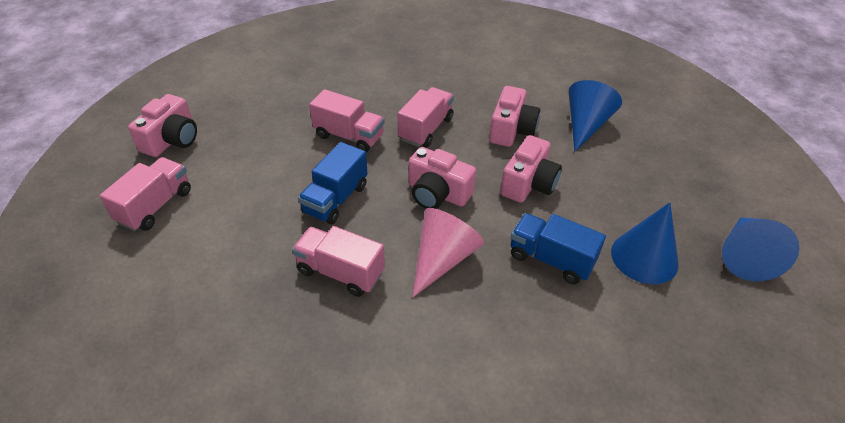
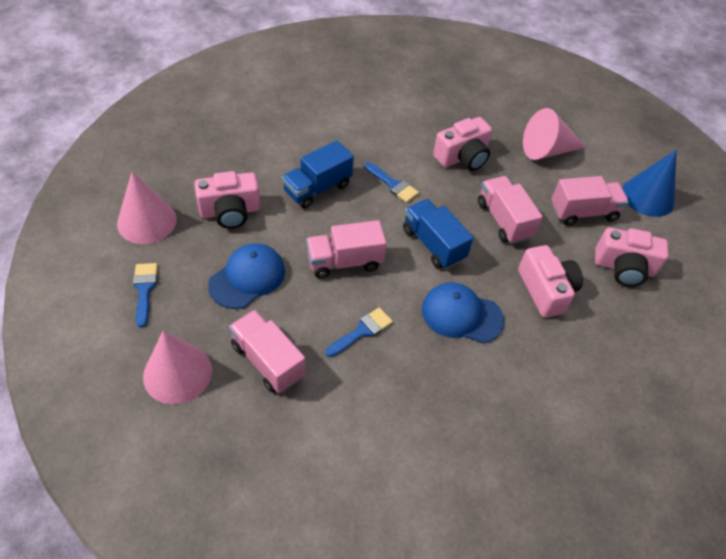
blue brush: none = 0 -> [133,263,158,328] [326,307,393,357] [365,162,419,203] = 3
blue cap: none = 0 -> [208,243,285,309] [422,282,504,343] = 2
blue cone: [569,80,622,152] [611,202,679,284] [722,217,799,281] = 3 -> [622,150,677,217] = 1
pink cone: [412,208,484,298] = 1 -> [117,172,177,244] [143,331,212,404] [523,108,587,160] = 3

